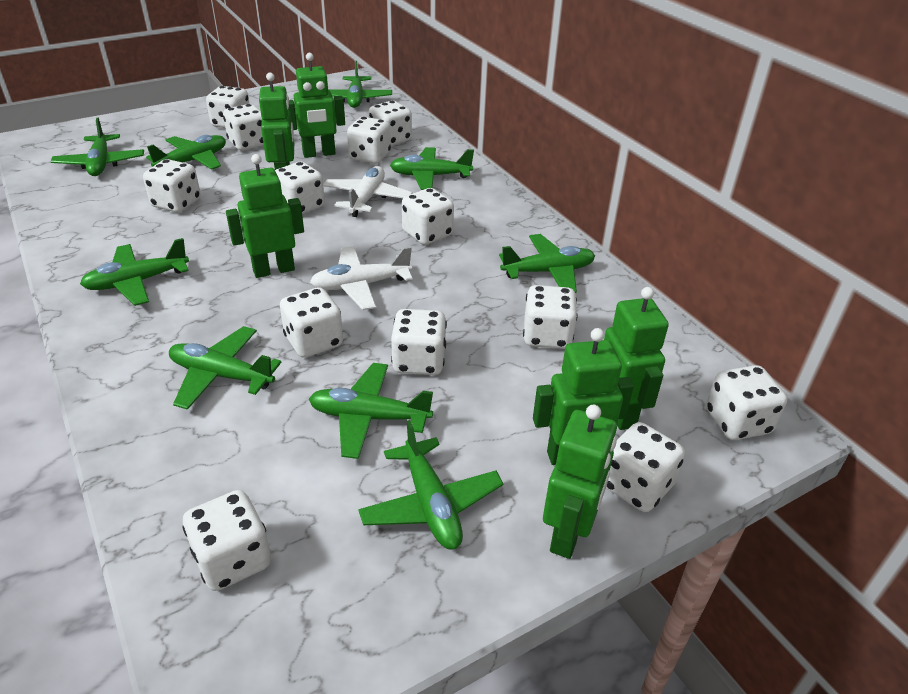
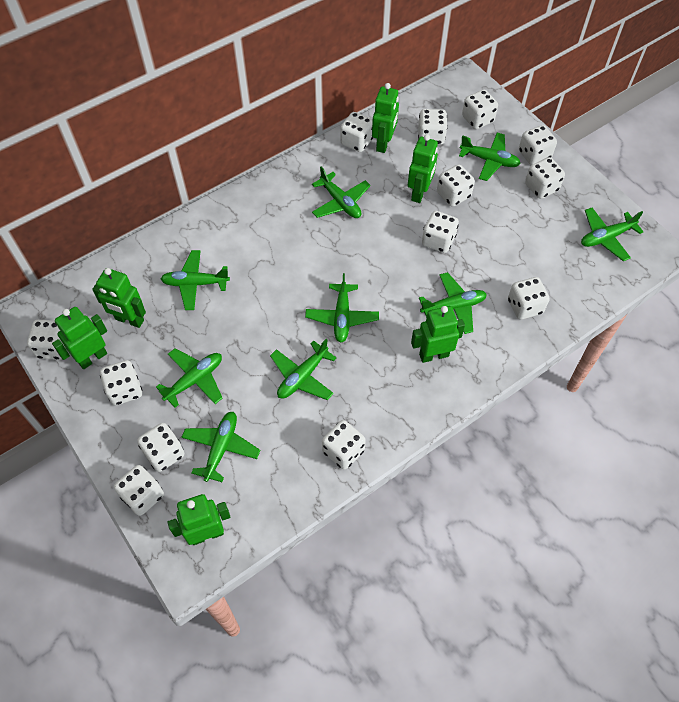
white plane: [310,246,413,310] [323,166,413,217] = 2 -> none = 0

